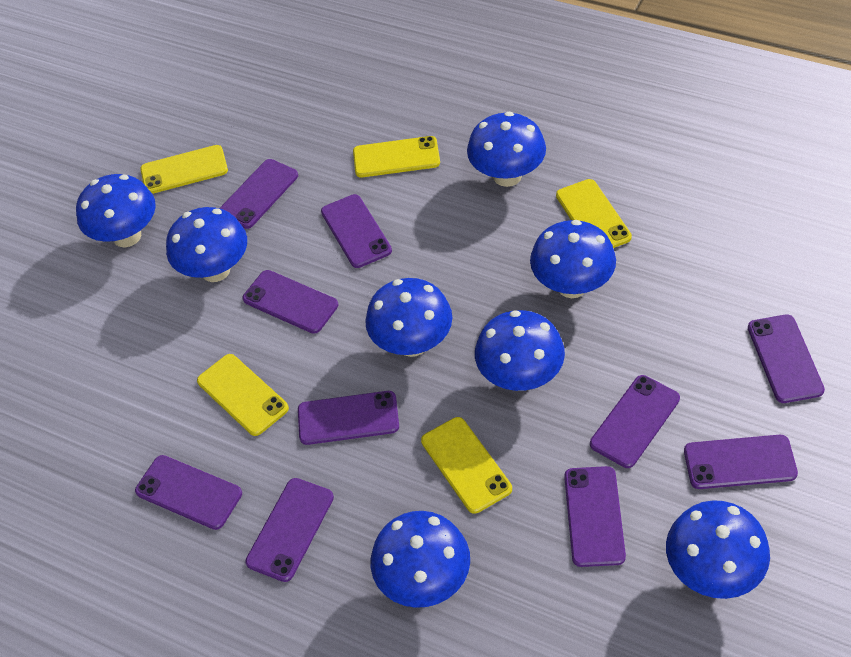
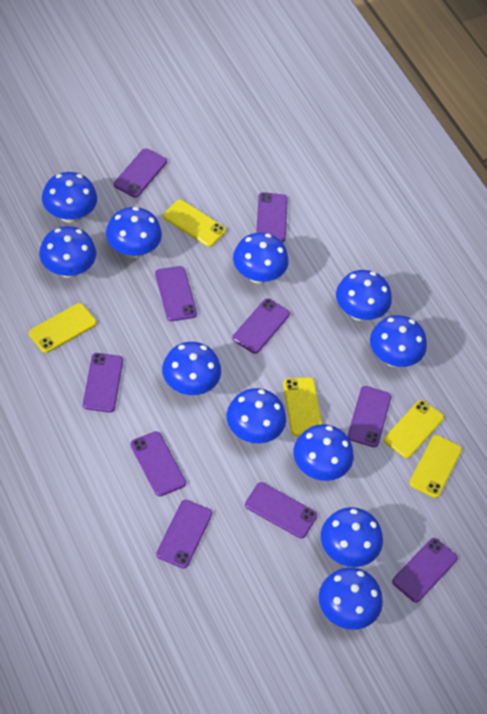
blue mushroom: [76,174,156,247] [166,207,247,282] [365,278,452,357] [371,511,470,608] [467,112,546,187] [475,310,565,391] [530,220,616,298] [666,500,770,599] = 8 -> [39,226,96,278] [42,172,97,223] [106,207,162,258] [162,342,221,395] [227,388,286,443] [233,233,289,284] [293,424,354,481] [319,567,383,630] [321,507,383,567] [336,270,392,321] [370,315,427,367] = 11

